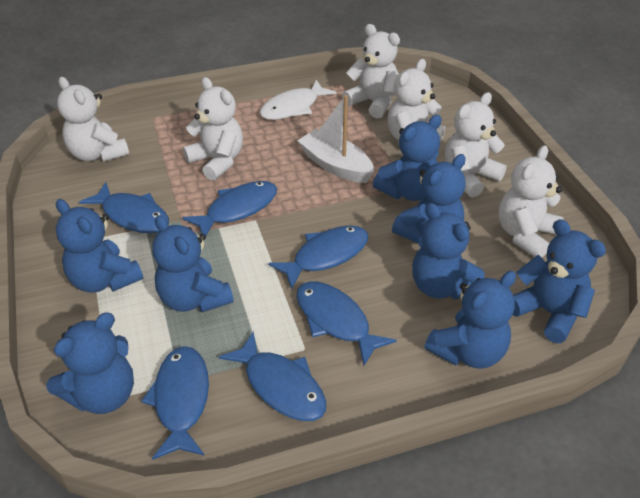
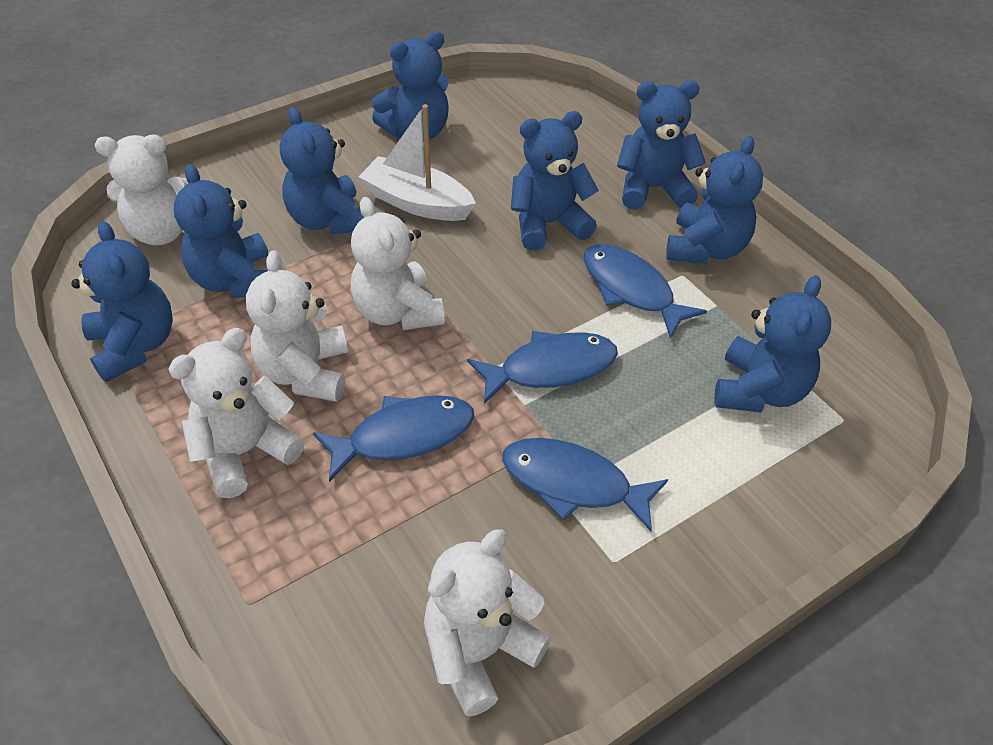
blue fish: [79,182,169,233] [141,346,209,460] [182,181,277,235] [219,331,326,421] [268,225,368,290] [296,281,397,365] = 6 -> [313,395,474,482] [467,331,618,404] [502,438,668,531] [584,244,707,338] = 4
white fish: [260,80,337,120] = 1 -> none = 0
white teddy bear: [57,77,129,162] [183,77,243,181] [342,24,400,118] [387,59,445,144] [445,92,507,198] [499,145,564,257] = 6 -> [95,135,189,245] [169,328,304,498] [246,250,348,402] [351,197,445,330] [424,529,551,717] = 5

